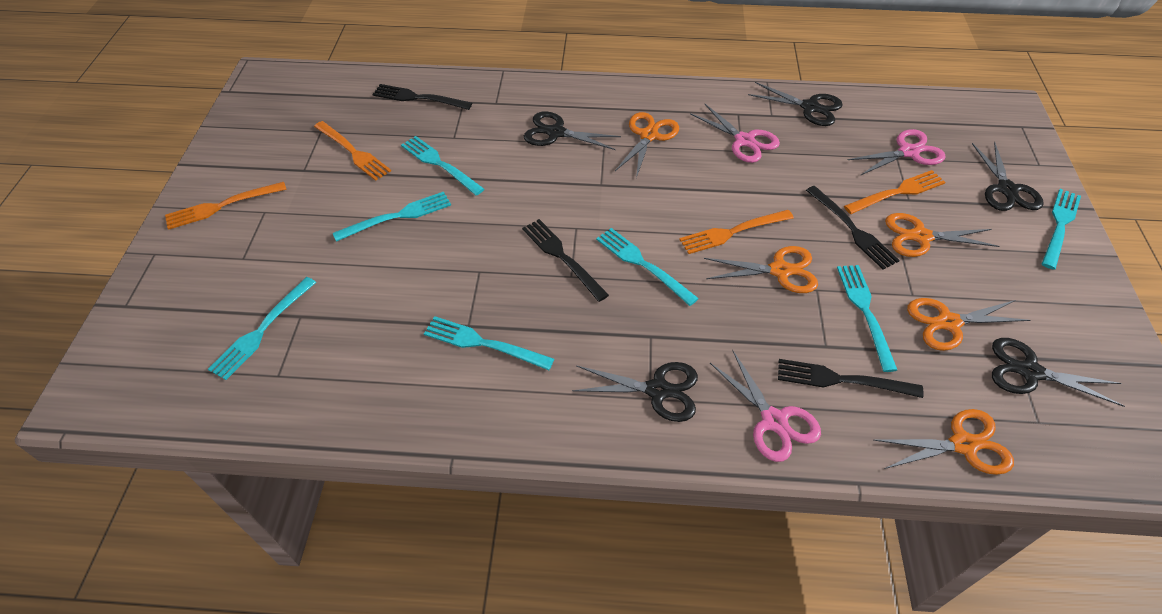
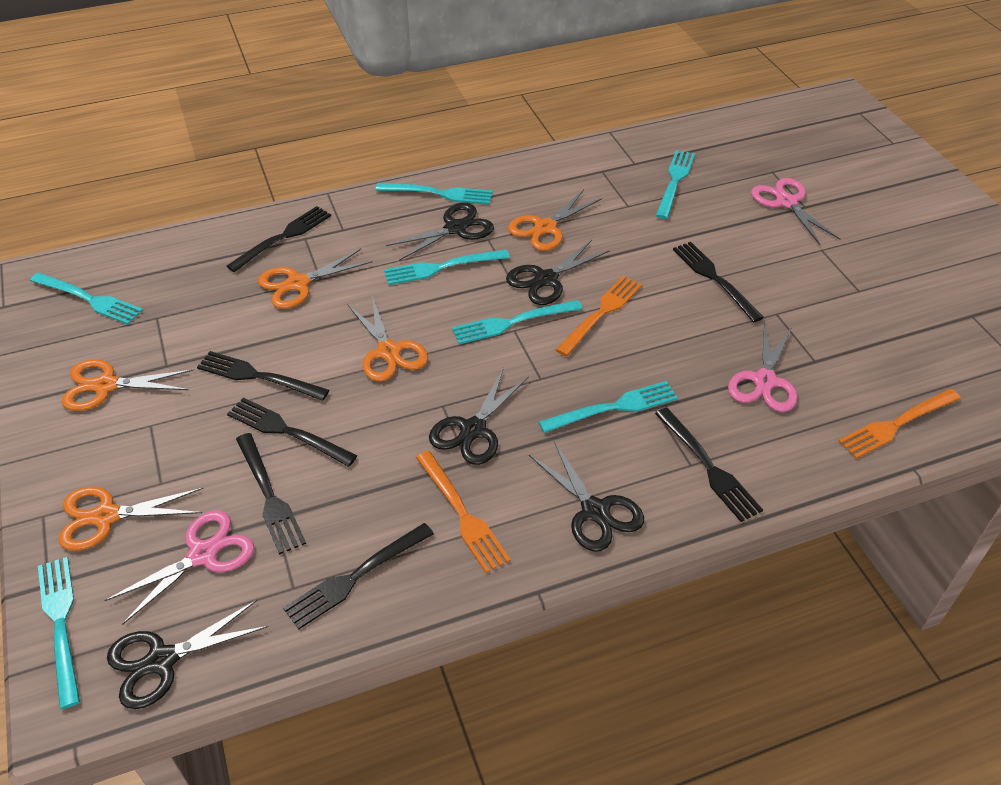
black fork: [372,84,472,110] [522,219,609,302] [778,359,924,398] [806,186,900,269] = 4 -> [197,351,329,401] [227,206,331,272] [227,398,357,467] [236,433,306,555] [283,523,434,629] [655,407,763,522] [673,242,764,323] = 7
orange fork: [165,182,287,230] [314,121,391,181] [679,210,794,254] [844,170,946,214] = 4 -> [416,451,511,573] [556,276,642,356] [838,389,961,459] = 3

